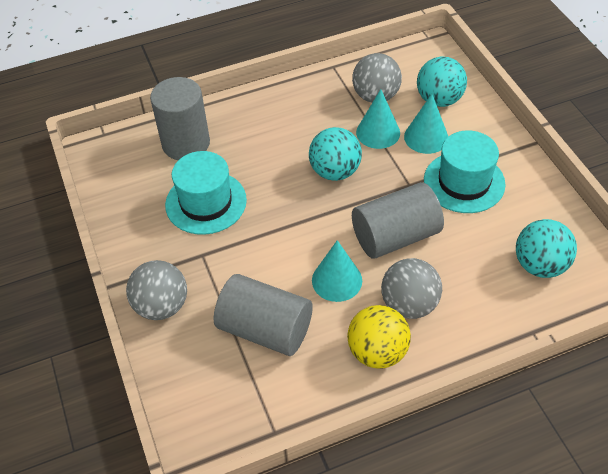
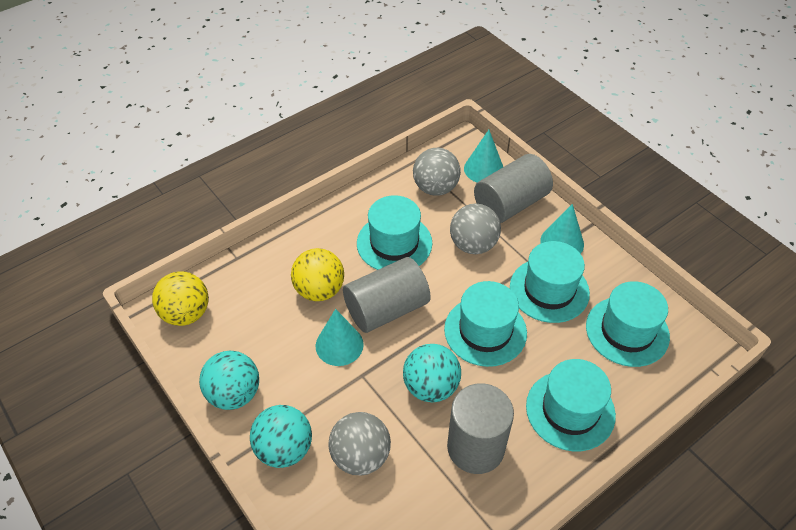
turquoise hat: [165,151,247,235] [424,130,506,213] = 2 -> [357,195,432,270] [444,281,527,367] [510,241,590,323] [526,359,616,451] [586,281,670,367] = 5
yellow ball: [347,305,411,368] = 1 -> [152,271,209,326] [291,248,344,301] = 2

